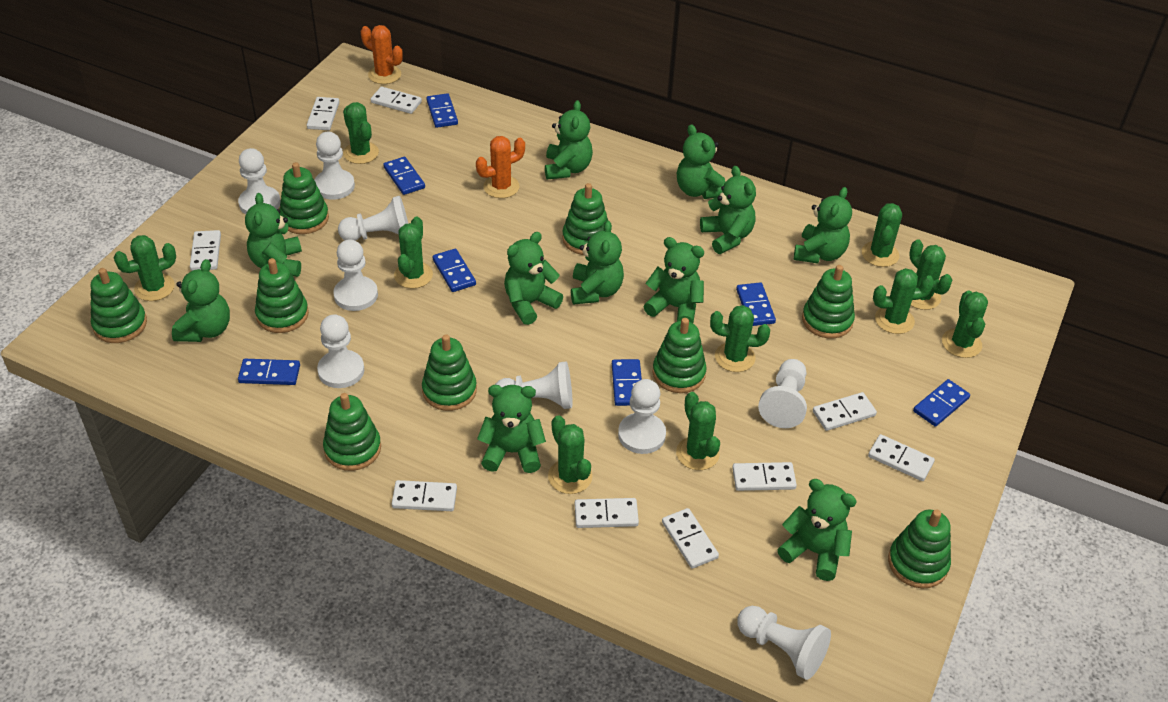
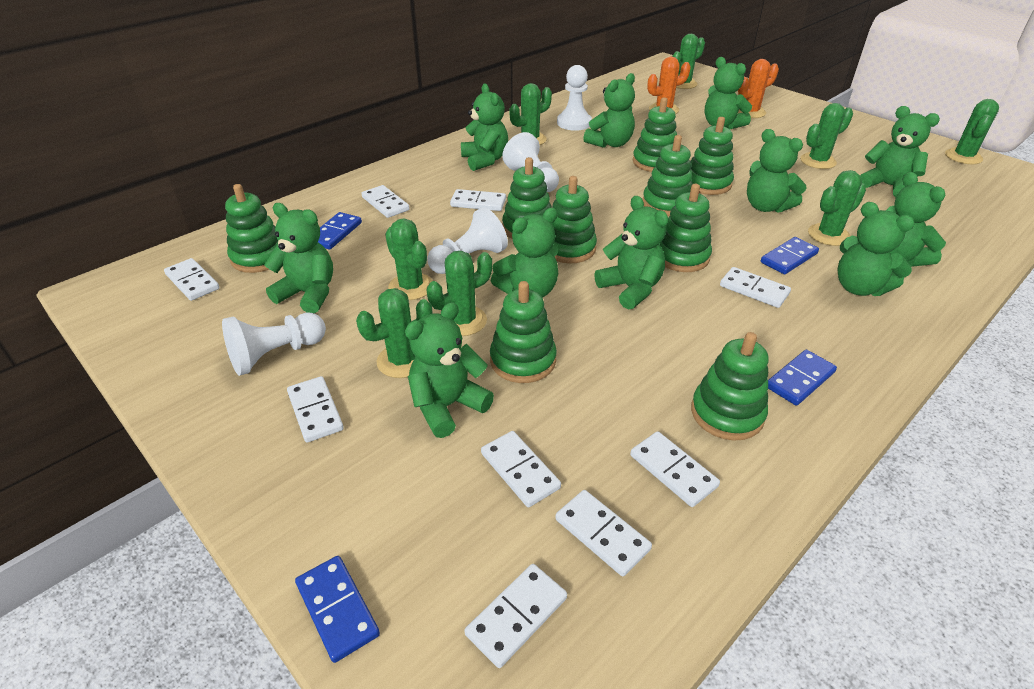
blue domino: [238,359,300,385] [383,157,425,195] [426,93,458,128] [433,249,476,292] [612,359,642,406] [736,282,776,326] [913,379,970,427] = 7 -> [295,556,380,663] [318,212,362,250] [761,237,819,274] [768,350,837,406] = 4
green cactus: [114,235,176,301] [343,102,379,164] [394,217,433,289] [548,415,592,494] [676,392,720,470] [710,305,770,372] [862,203,902,267] [873,268,934,334] [909,239,952,310] [942,291,988,358] = 10 -> [356,288,433,378] [385,219,433,300] [427,251,492,336] [509,83,552,145] [672,34,705,89] [800,103,853,169] [808,170,866,246] [945,99,999,164] = 8
white pawn: [238,148,281,214] [314,132,355,200] [317,314,364,388] [333,239,378,311] [338,196,408,241] [495,362,572,409] [618,379,666,454] [737,606,831,680] [758,359,807,428] = 9 -> [222,313,326,376] [427,207,508,274] [502,132,559,192] [557,65,592,131] = 4

